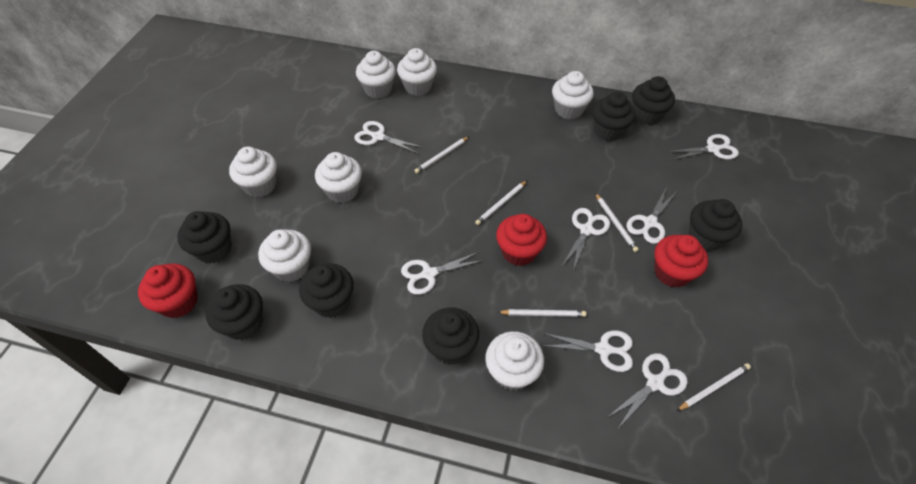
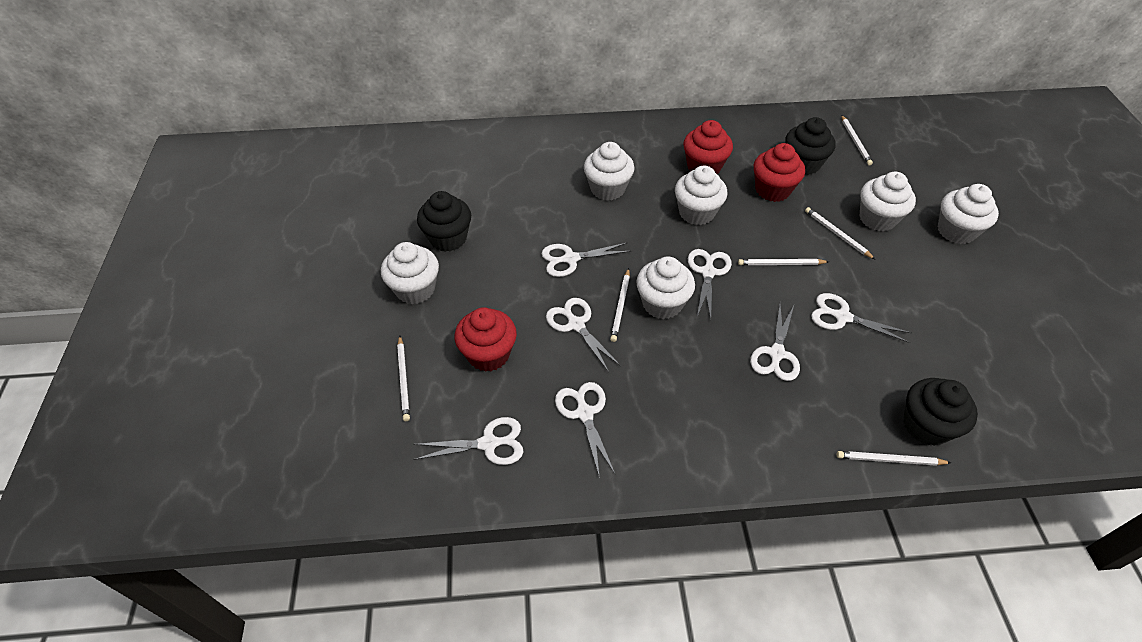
black cupcake: [177,211,231,263] [205,284,263,340] [299,263,354,318] [422,308,479,365] [592,92,635,141] [632,76,675,125] [689,199,742,251] = 7 -> [417,191,471,252] [785,117,836,175] [903,378,978,446] = 3
white cupcake: [229,147,277,197] [258,229,311,282] [315,152,362,203] [356,51,396,98] [397,48,437,96] [485,331,544,390] [552,71,594,120] = 7 -> [381,242,439,304] [584,142,635,201] [636,256,695,319] [675,166,727,225] [859,172,916,232] [938,184,999,244] = 6
white pencil: [414,136,469,174] [475,181,527,225] [498,309,586,317] [595,193,639,252] [677,363,751,411] = 5 -> [397,336,410,421] [610,268,630,342] [738,259,829,265] [805,207,876,260] [837,451,951,466] [841,115,873,166] = 6

